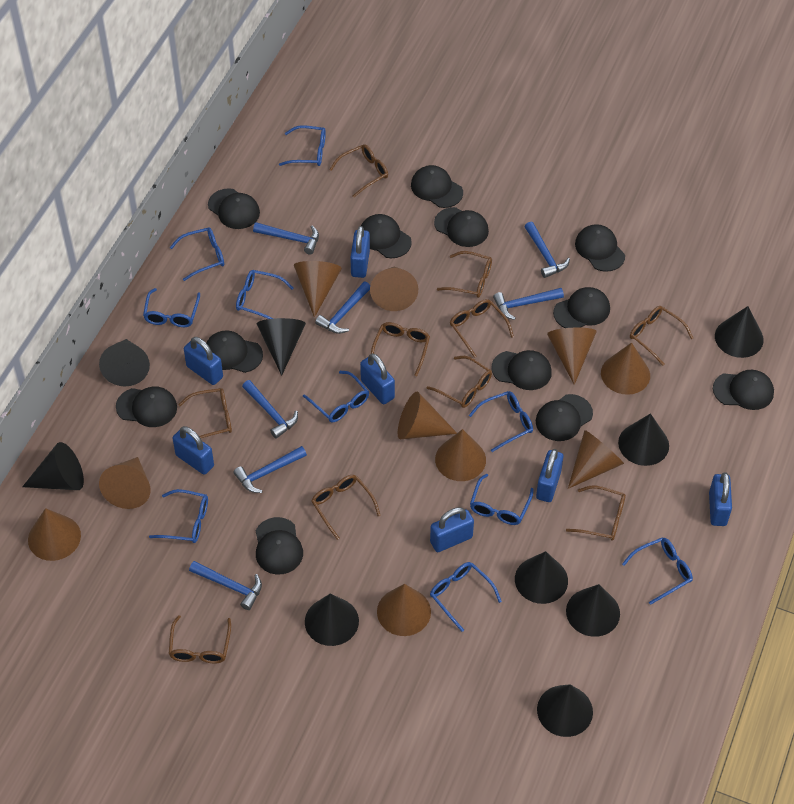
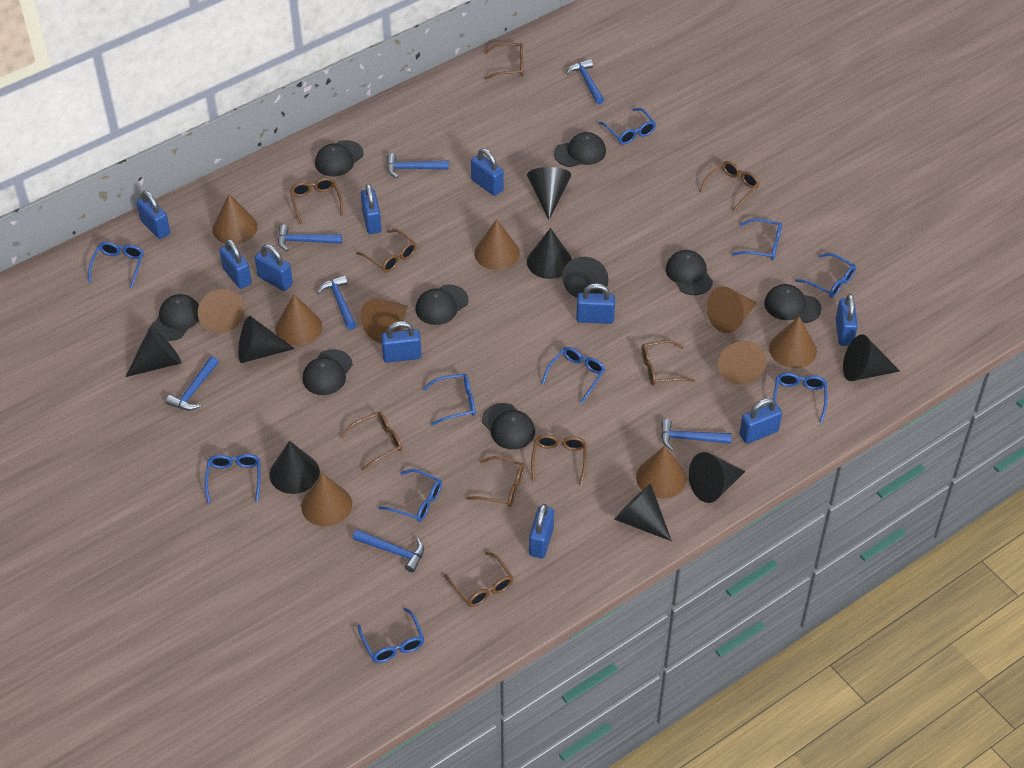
black cap: [116,386,177,427] [206,331,263,373] [208,188,260,229] [256,517,303,575] [361,214,412,258] [411,165,463,208] [434,207,489,247] [491,350,552,390] [536,394,593,441] [553,287,610,328] [575,224,625,272] [713,370,774,410] = 12 -> [151,294,199,341] [302,349,353,395] [315,140,364,176] [415,284,469,325] [482,403,535,450] [554,132,606,167] [666,250,713,295] [764,284,822,323] = 8
blue padlock: [172,426,214,475] [184,337,223,385] [350,226,370,278] [360,353,395,404] [430,507,474,552] [536,449,563,502] [709,472,732,526] = 7 -> [137,190,170,239] [219,239,252,289] [255,244,293,291] [361,184,382,234] [381,321,422,363] [471,148,504,196] [529,504,554,558] [576,283,615,324] [739,398,782,444] [836,294,858,346] = 10
brown glasses: [168,615,231,663] [178,388,232,438] [311,475,381,540] [329,144,388,198] [371,322,430,376] [427,356,492,408] [437,251,492,298] [450,299,514,358] [566,486,626,540] [630,306,693,366] = 10 -> [290,177,343,224] [340,412,402,471] [356,229,417,273] [444,552,513,607] [466,456,525,507] [485,43,523,80] [531,435,587,485] [641,340,695,385] [700,161,760,211] = 9

